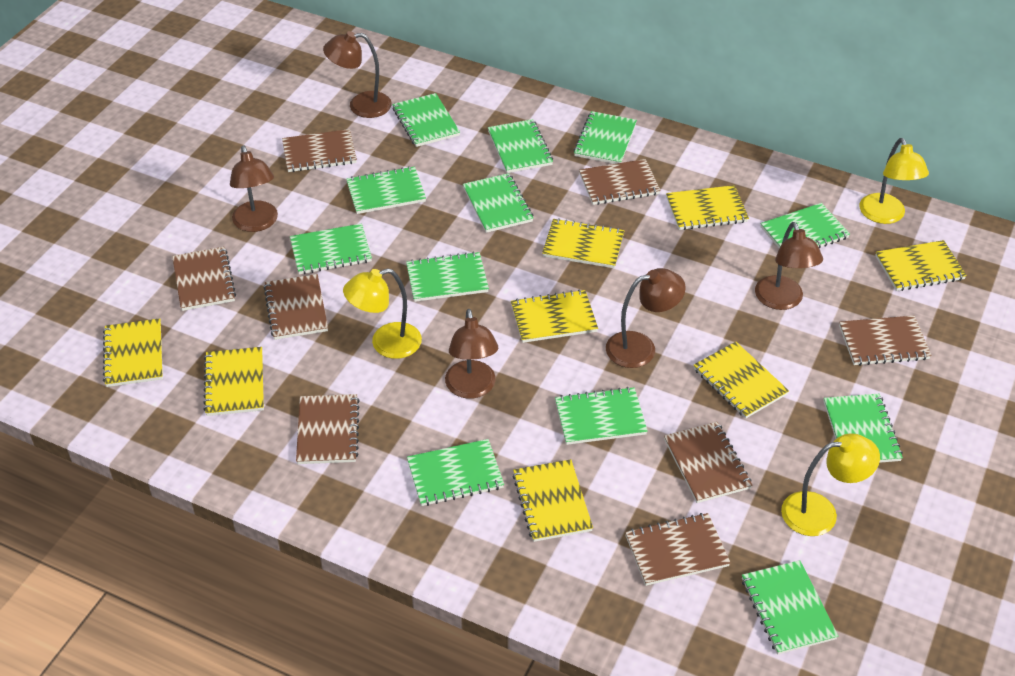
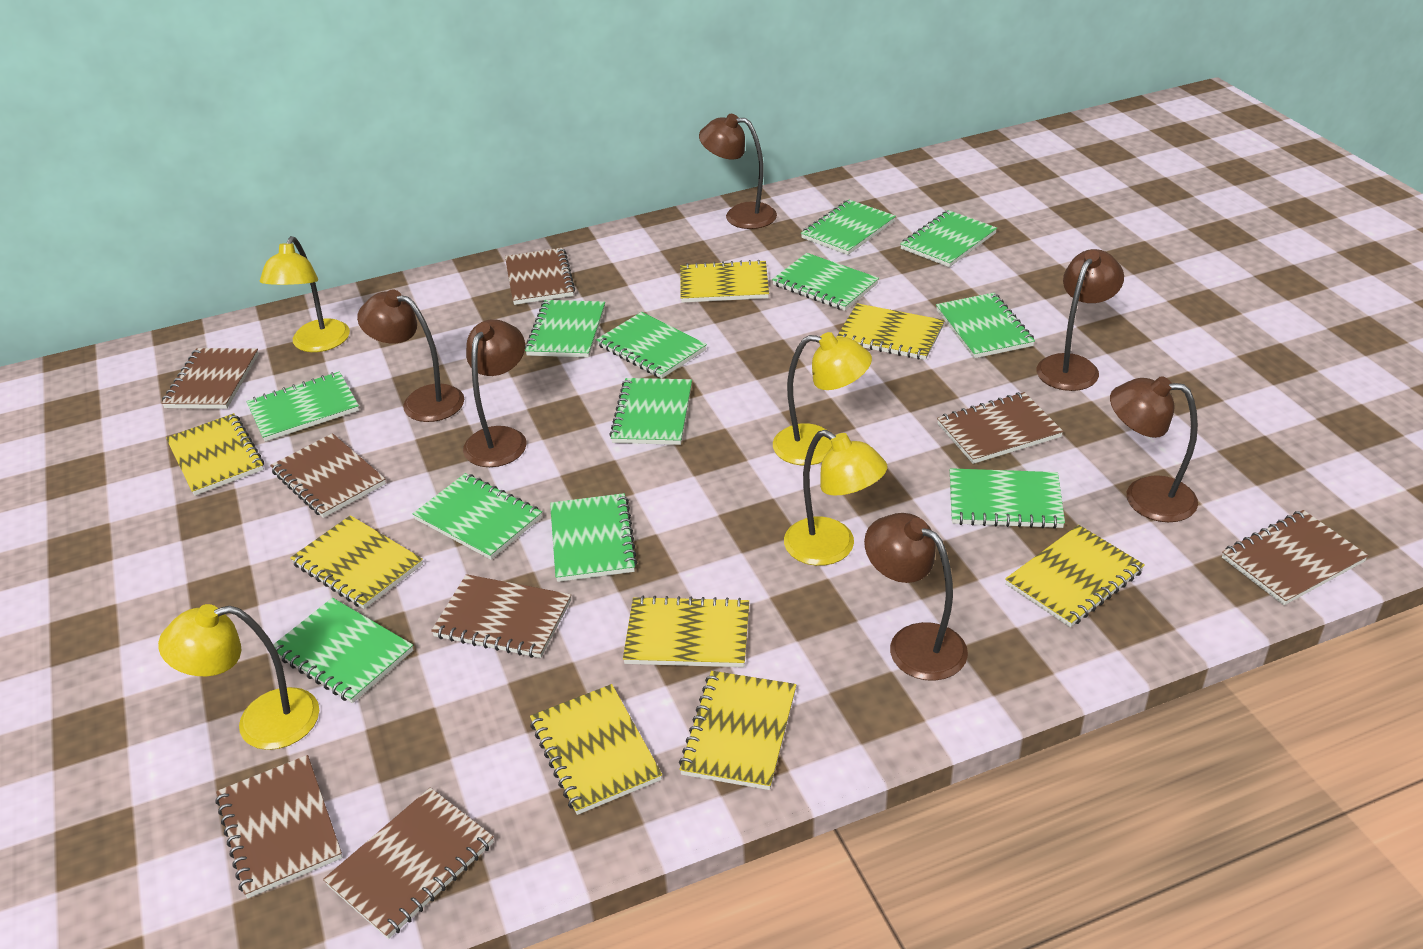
brown lamp: [230,145,278,232] [323,31,392,118] [445,309,498,399] [606,268,686,368] [755,222,823,310] = 5 -> [357,290,464,422] [463,319,526,467] [699,114,777,229] [864,513,968,681] [1036,249,1124,391] [1110,376,1198,522] = 6
yellow lamp: [343,268,422,359] [781,433,880,536] [859,138,929,224] = 3 -> [158,604,319,750] [260,236,350,352] [773,332,872,465] [784,430,888,566] = 4

